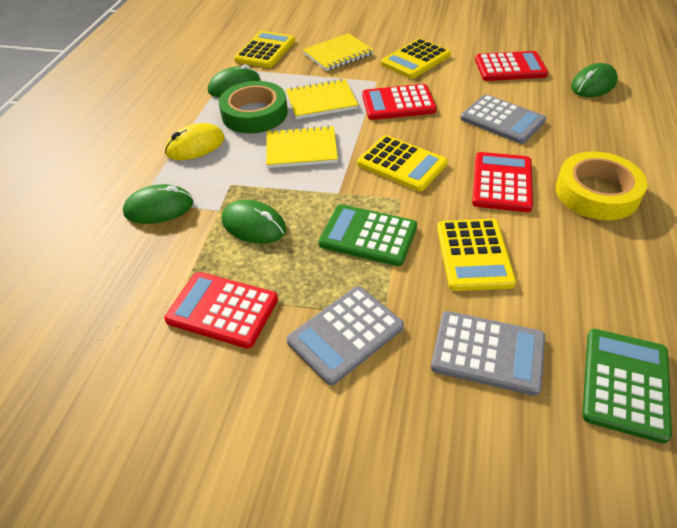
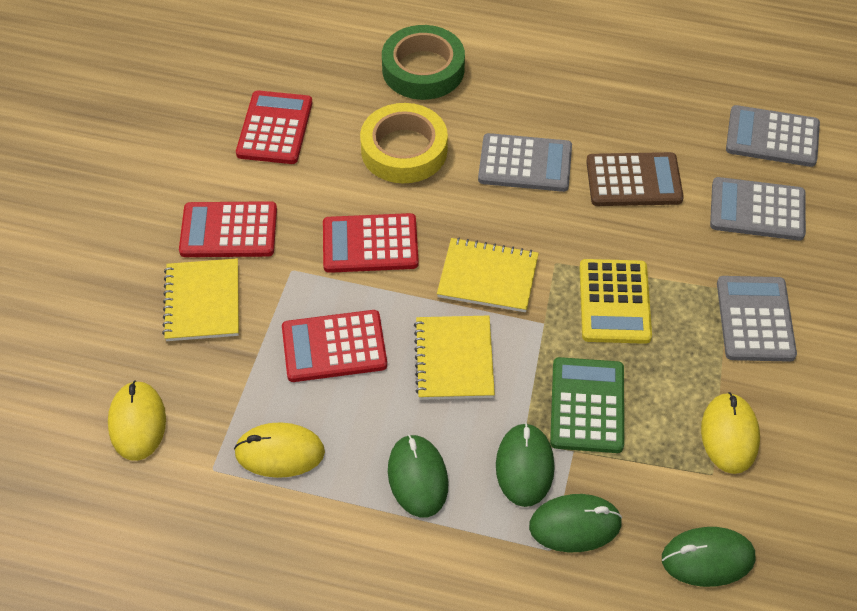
brown calculator: none = 0 -> [586,152,684,206] = 1
green calculator: [319,204,417,266] [582,329,672,443] = 2 -> [550,357,624,453] = 1
grey calculator: [287,286,404,386] [431,311,545,396] [460,94,546,144] = 3 -> [478,133,572,192] [710,177,806,241] [717,276,797,362] [726,105,820,167] = 4
yellow calculator: [234,31,295,68] [357,135,448,191] [381,38,451,79] [437,219,516,291] = 4 -> [579,259,652,344] = 1
yellow mouse: [165,123,225,160] = 1 -> [108,381,166,461] [234,422,325,478] [701,392,760,474] = 3

